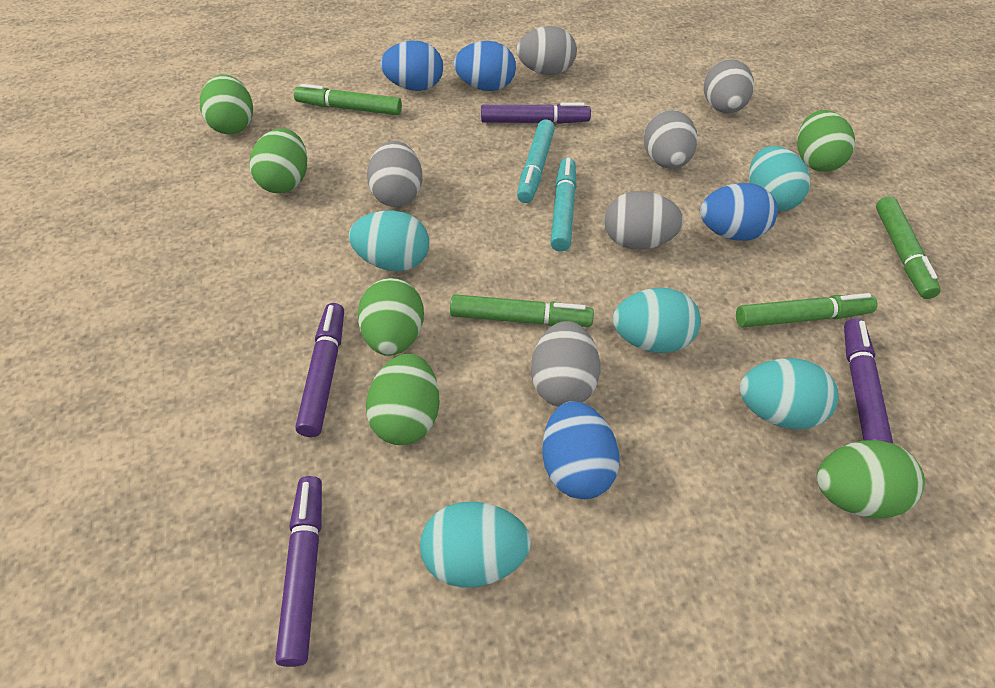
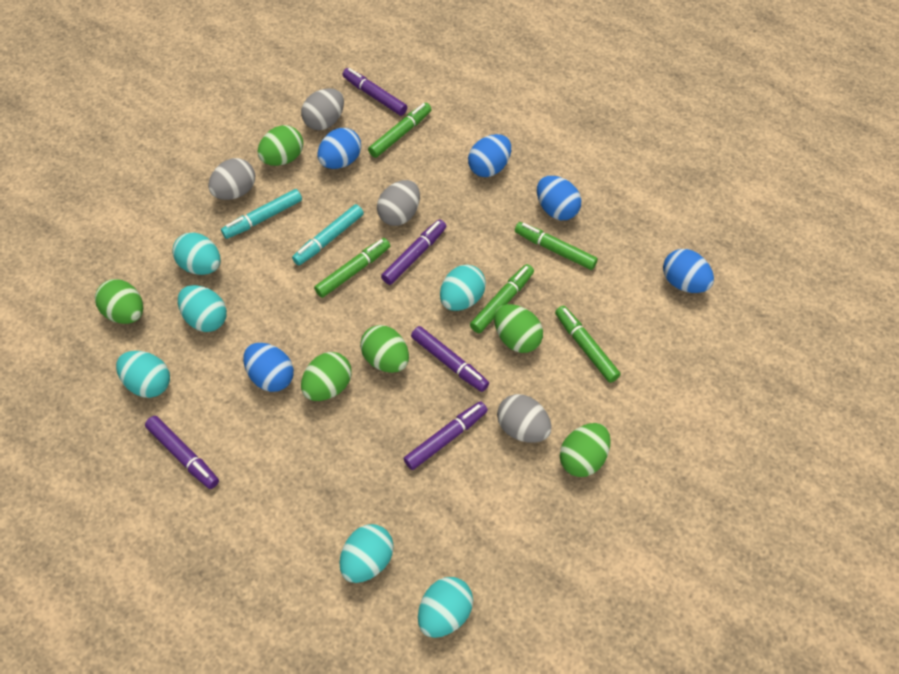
blue egg: [380,40,443,91] [454,41,516,91] [542,401,619,499] [700,183,778,241] = 4 -> [243,343,294,392] [318,128,361,169] [468,134,511,177] [537,176,581,220] [663,249,714,293] = 5
green marker: [294,84,402,115] [450,294,594,327] [736,293,878,328] [876,196,941,299] = 4 -> [314,238,390,298] [368,103,432,158] [470,264,534,333] [515,222,598,270] [555,306,621,383] = 5
grey egg: [367,141,422,207] [517,26,577,75] [531,321,600,407] [604,191,684,249] [644,110,698,169] [704,59,754,113] = 6 -> [208,158,255,200] [301,88,344,130] [377,180,420,226] [497,394,552,443] = 4
purple marker: [275,476,322,667] [295,303,344,437] [481,103,591,124] [844,318,893,443] = 4 -> [145,416,219,489] [343,68,407,116] [381,219,446,285] [404,401,488,470] [411,326,489,392] = 5
turquoise egg: [349,211,429,271] [420,501,531,588] [613,288,701,353] [740,358,838,429] [749,146,810,211] = 5 -> [116,351,170,398] [172,232,221,275] [178,285,227,332] [339,524,394,583] [418,577,473,638] [440,265,486,311] = 6

